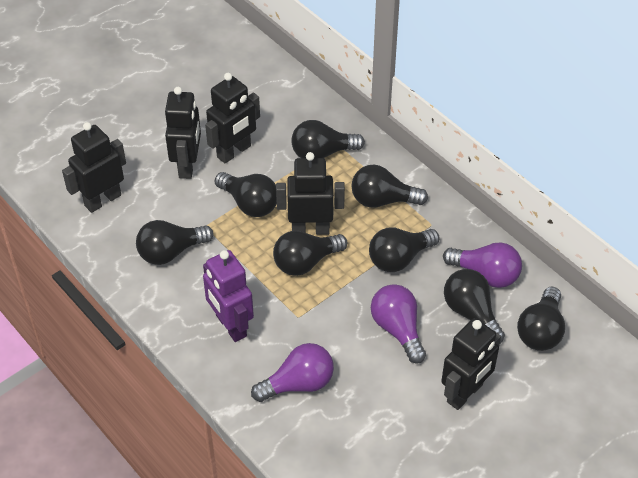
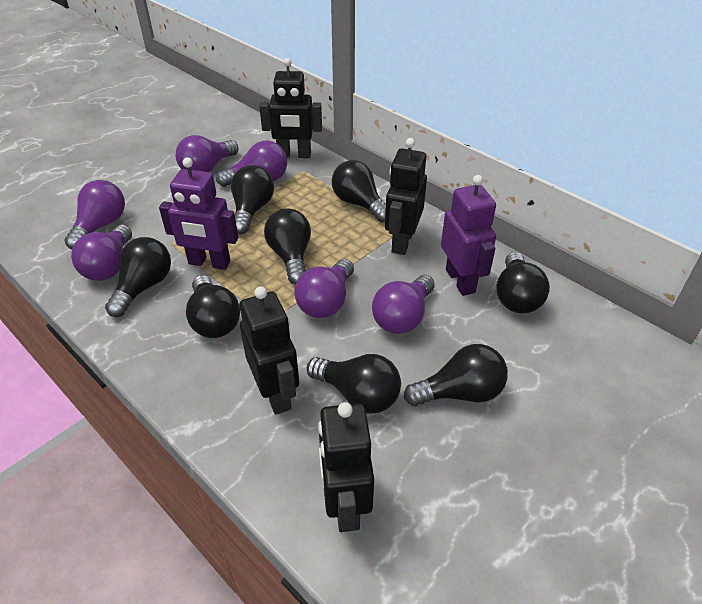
black robot: [62,122,126,213] [165,87,201,179] [205,73,260,163] [276,152,345,235] [441,318,501,410] = 5 -> [240,286,299,415] [259,58,322,158] [318,402,374,532] [385,138,427,255] = 4
purple light bulb: [251,343,334,402] [371,284,426,364] [443,242,522,288] = 3 -> [64,180,125,249] [71,225,132,281] [176,135,239,172] [216,141,287,187] [294,259,354,318] [372,275,435,334] = 6
purple robot: [203,250,254,342] = 1 -> [159,157,238,270] [441,175,496,296] = 2

